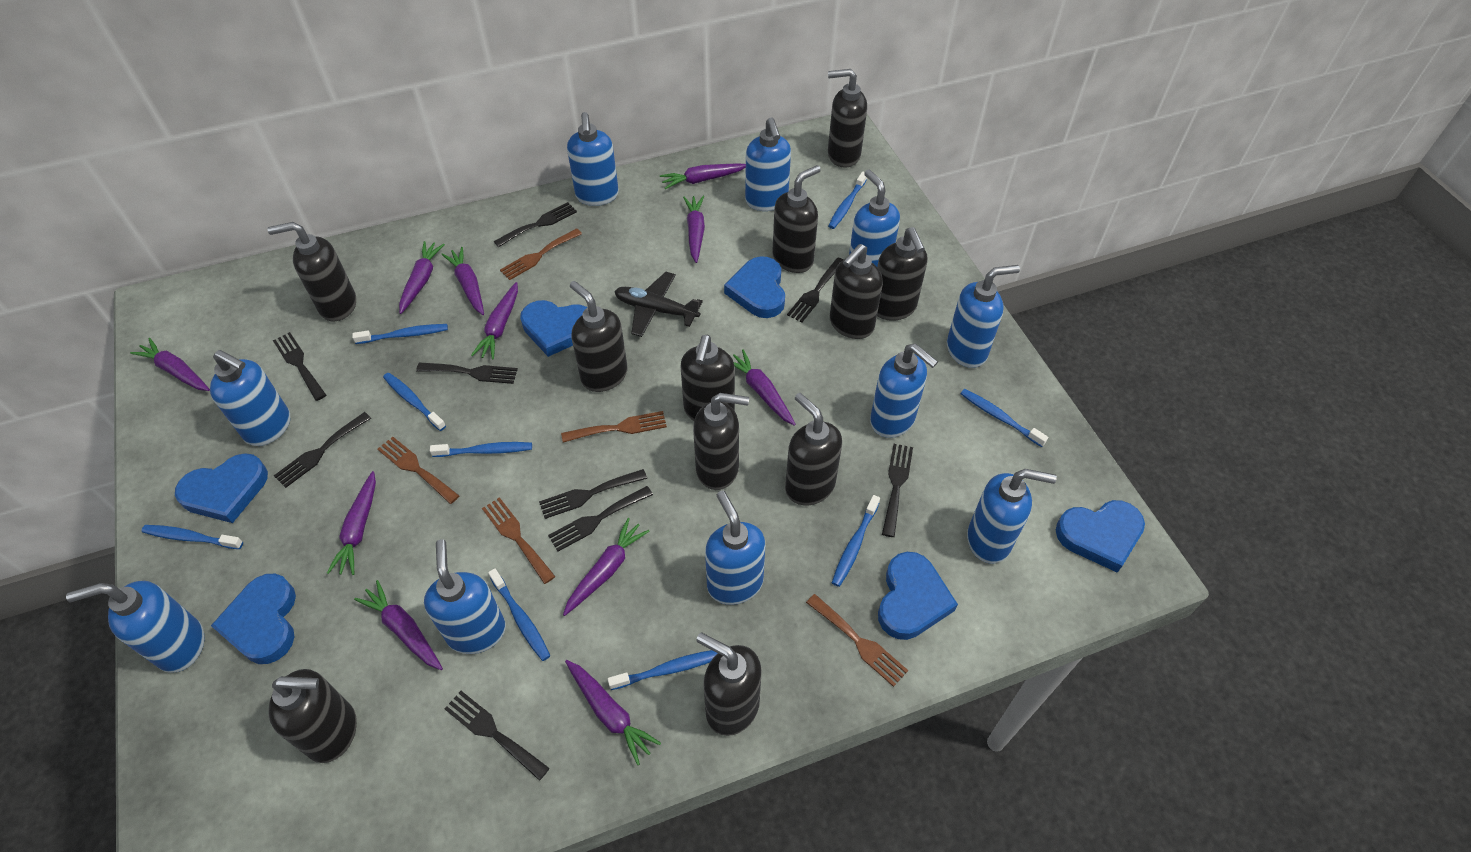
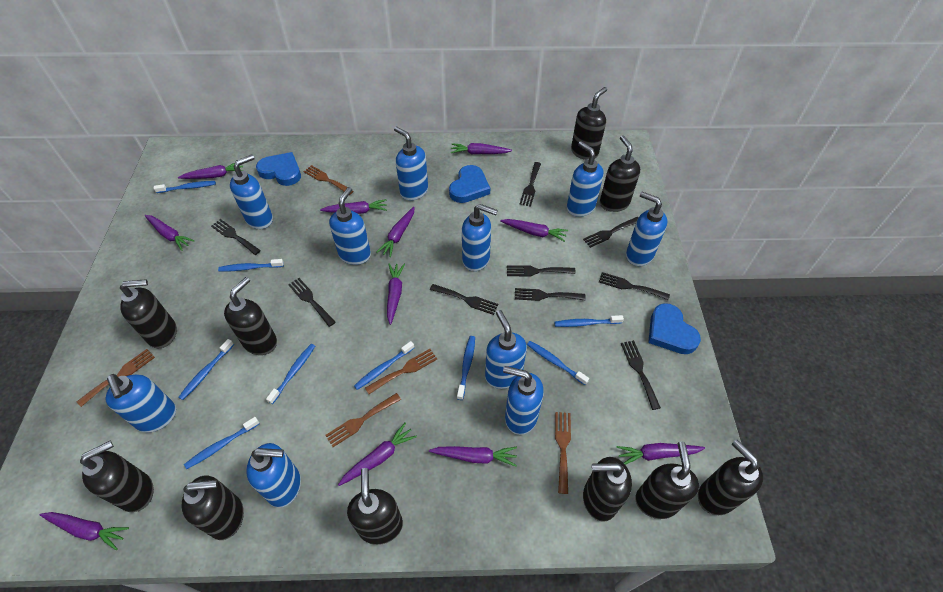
black plane: [614,272,703,337] = 1 -> none = 0
black soap dispenser: [267,222,356,321] [269,669,357,763] [570,281,628,392] [681,335,735,421] [693,393,749,490] [696,632,762,736] [772,165,821,273] [785,393,842,506] [828,69,867,168] [830,244,883,339] [877,227,927,321] = 11 -> [80,441,154,512] [120,279,177,348] [182,475,244,540] [224,277,277,355] [347,468,403,545] [571,87,607,160] [583,457,632,522] [600,135,640,212] [635,442,699,519] [698,440,763,515] = 10
blue heart: [175,453,268,523] [211,574,296,664] [520,300,588,357] [724,256,785,318] [878,552,958,640] [1056,500,1145,573] = 6 -> [256,152,301,186] [449,165,490,203] [648,303,701,354] = 3

